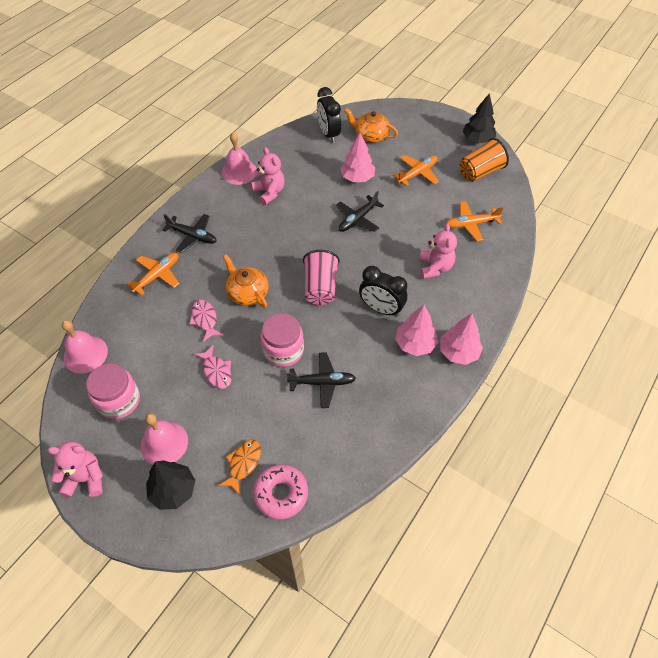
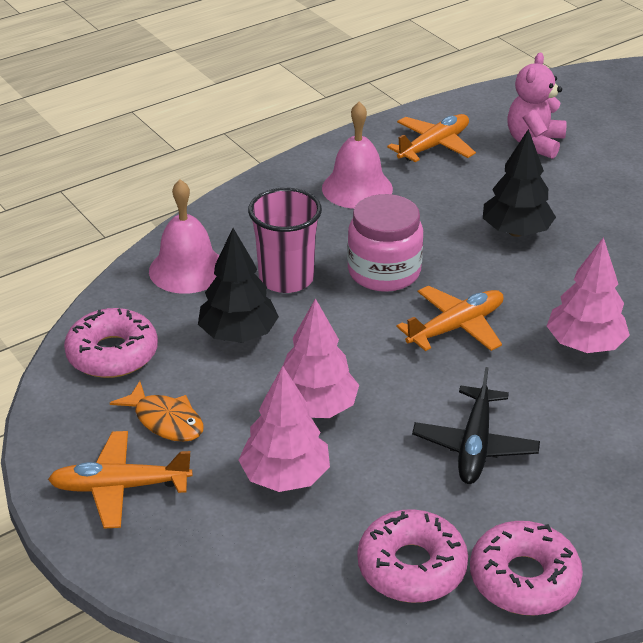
black clock: [317,87,341,143] [359,266,407,317] = 2 -> none = 0
black plane: [162,214,217,253] [287,352,356,408] [336,191,384,232] = 3 -> [412,367,540,484] = 1
orange cup: [460,138,509,182] = 1 -> none = 0
orange teapot: [223,254,269,308] [345,108,398,143] = 2 -> none = 0
pink bell: [62,320,108,373] [141,413,188,464] [222,132,257,185] = 3 -> [149,179,219,294] [322,102,393,209] = 2
pink donut: [253,464,308,519] = 1 -> [64,308,158,378] [357,509,468,603] [470,521,583,615] = 3
pink fish: [189,300,223,342] [194,345,232,389] = 2 -> none = 0
pink jar: [86,364,140,419] [260,313,304,367] = 2 -> [347,194,423,292] = 1
pink teddy bear: [47,441,103,497] [251,147,285,205] [419,224,457,279] = 3 -> [507,53,567,159] = 1

